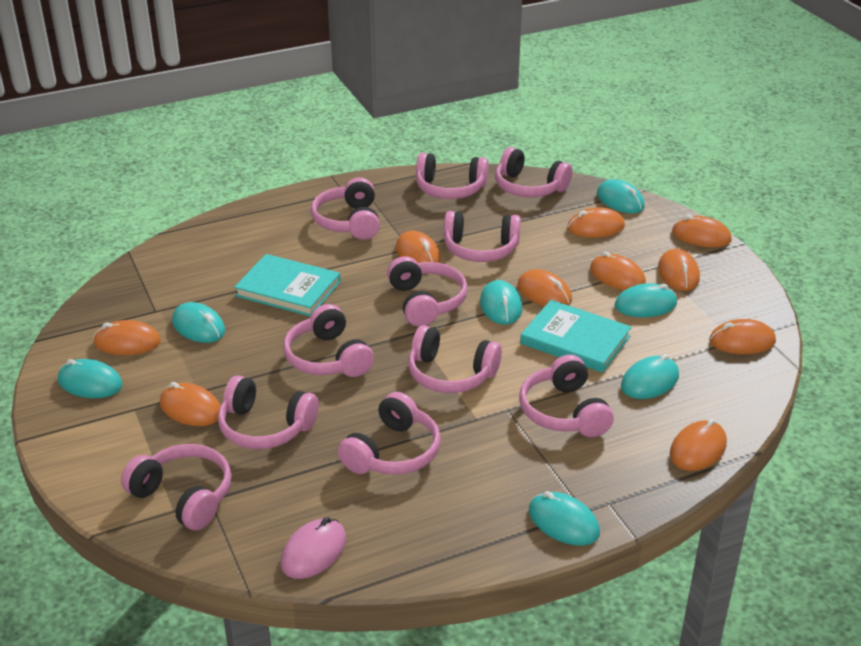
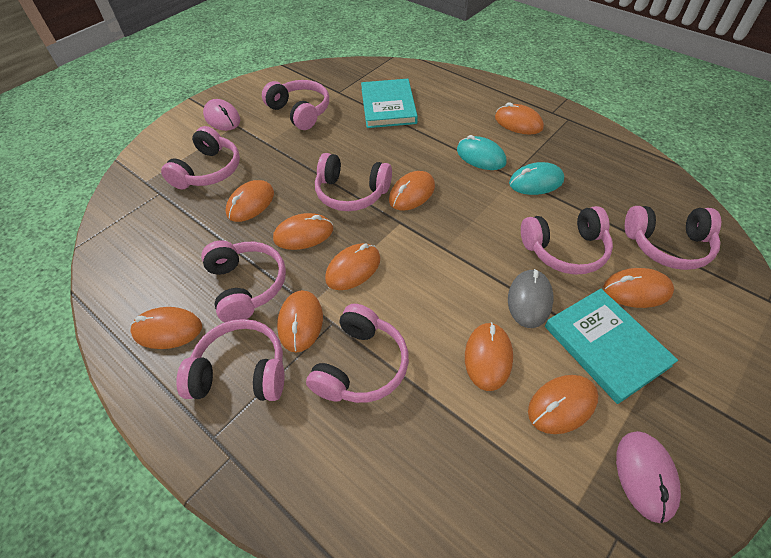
grey mouse: none = 0 -> [508,269,554,328] = 1
pink headphones: [121,444,232,530] [218,375,319,449] [283,304,374,377] [311,177,380,240] [338,392,441,475] [387,256,468,327] [408,325,502,393] [416,153,488,199] [444,211,521,262] [495,147,572,197] [519,355,614,437] = 11 -> [161,126,240,189] [176,319,284,401] [201,240,286,323] [262,80,329,130] [306,304,409,403] [315,153,392,211] [521,206,613,275] [625,206,721,270] = 8
pink mouse: [281,517,346,579] = 1 -> [203,99,240,131] [616,431,681,523] = 2
turquoise mouse: [58,359,123,398] [172,302,225,343] [480,280,522,325] [529,491,600,546] [597,179,645,213] [614,283,677,317] [621,354,679,399] = 7 -> [457,135,507,170] [509,162,564,195] = 2

